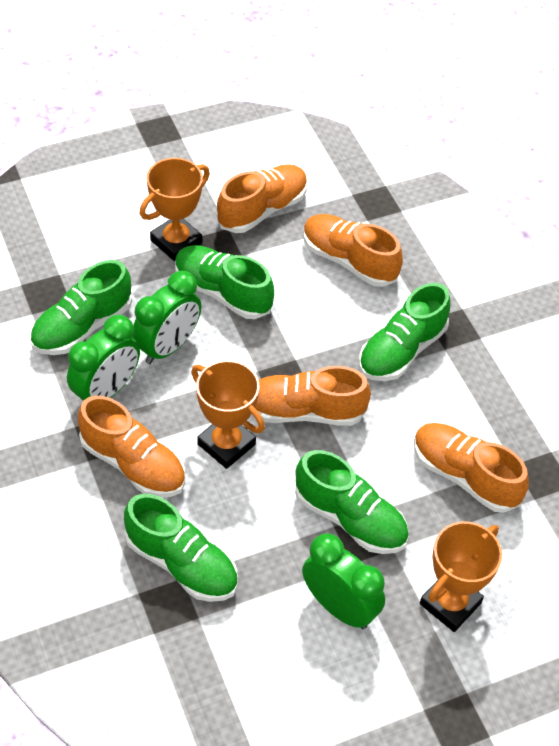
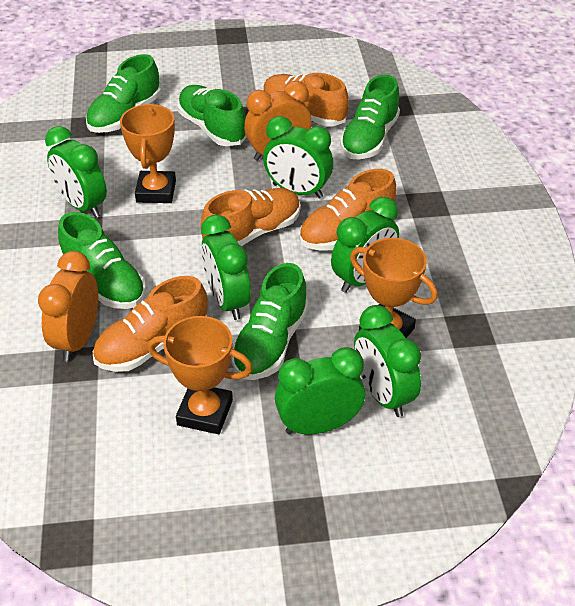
green clock: [67,315,140,401] [132,271,201,364] [302,533,385,629] = 3 -> [45,126,107,218] [201,214,251,320] [263,116,333,198] [275,347,365,435] [331,196,399,293] [354,305,421,417] = 6
orange clock: none = 0 -> [38,251,98,362] [244,81,311,161] = 2
orange shoe: [78,396,185,497] [217,164,308,233] [255,366,371,426] [303,214,403,287] [414,423,529,513] = 5 -> [93,276,208,372] [201,188,301,246] [263,73,349,126] [299,169,397,251] = 4

